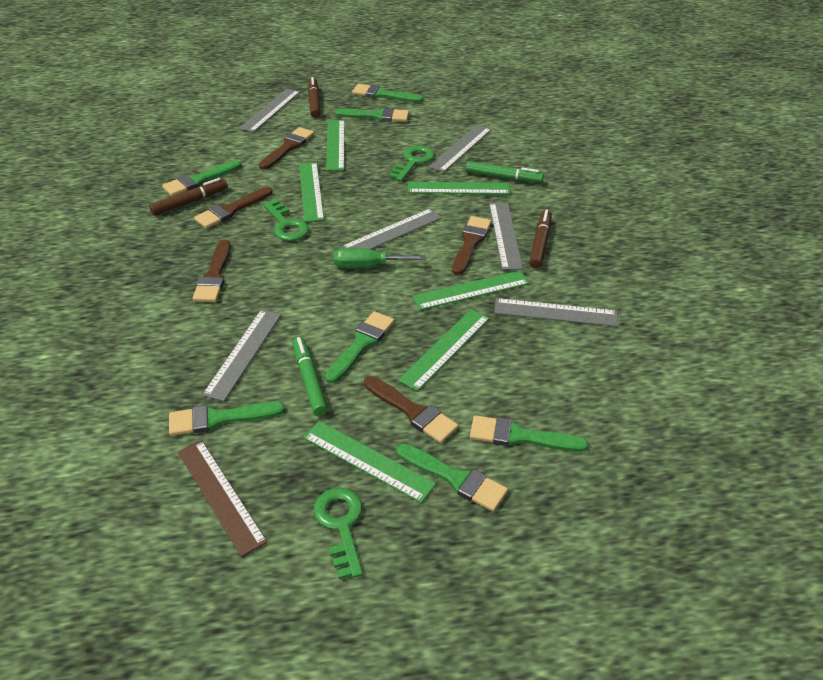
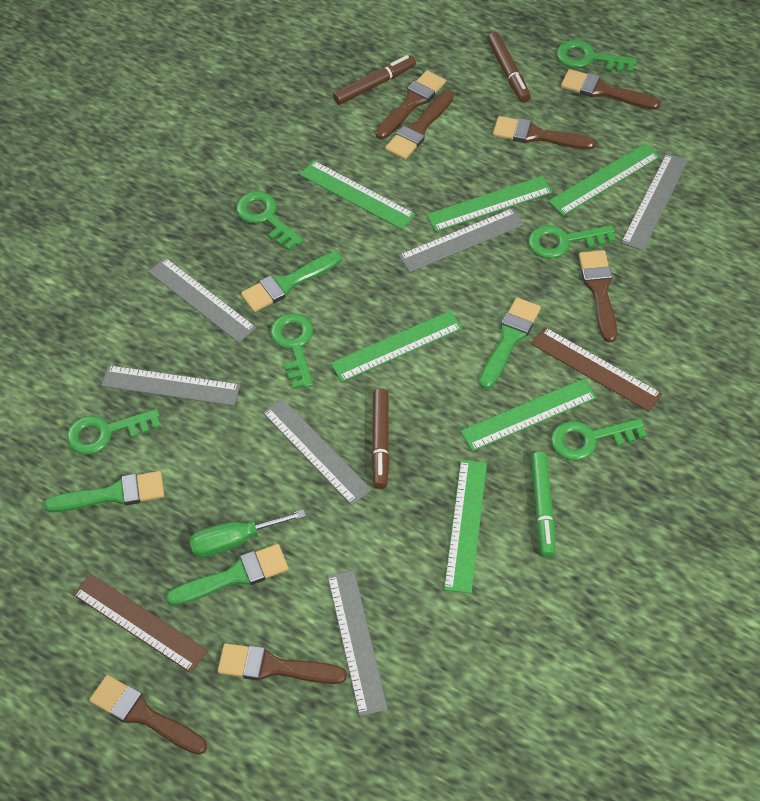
brown brush: [192,240,231,302] [194,187,272,229] [259,127,314,170] [364,376,459,443] [452,216,491,275] = 5 -> [89,675,207,755] [218,643,347,684] [375,70,446,139] [385,90,454,160] [493,116,596,150] [561,69,661,110] [579,250,617,342] = 7
brown ruler: [178,440,268,557] = 1 -> [73,574,208,673] [531,327,662,412] = 2
green brush: [162,160,241,196] [169,402,285,436] [325,311,395,383] [334,108,409,122] [352,84,423,102] [396,443,508,512] [470,415,588,452] = 7 -> [44,471,164,512] [166,544,288,606] [241,252,342,312] [479,298,541,389] = 4
green key: [263,199,309,241] [313,488,363,579] [389,146,434,181] = 3 -> [67,409,161,455] [236,191,304,251] [270,313,313,389] [528,225,616,258] [551,418,646,460] [557,40,637,73] = 6
green marker: [293,336,328,416] [466,161,544,183] = 2 -> [531,451,556,558] = 1

